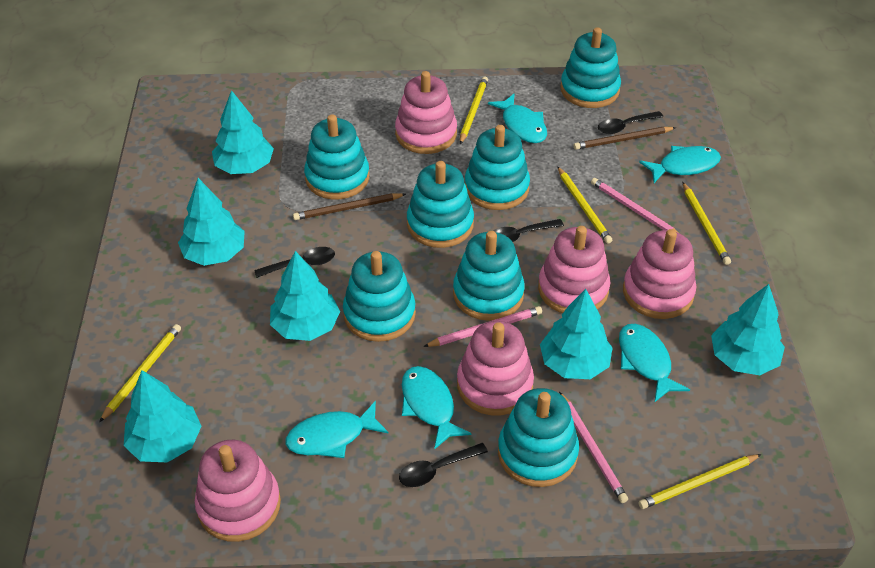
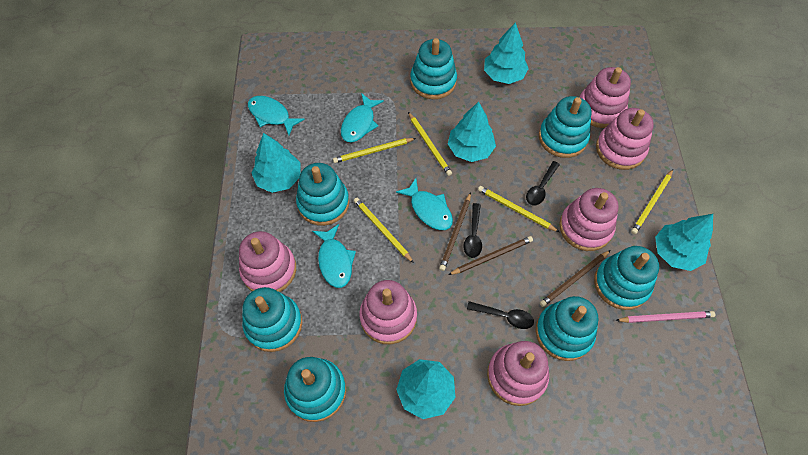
black spoon: [254,247,335,278] [399,443,488,487] [494,219,564,242] [598,111,663,134] = 4 -> [463,203,482,258] [467,301,534,329] [526,161,560,206] = 3
brown pencil: [293,193,406,220] [574,127,676,150] = 2 -> [439,192,471,271] [448,236,533,275] [540,250,610,307] = 3
pink pencil: [423,306,542,347] [559,392,628,503] [591,178,679,233] = 3 -> [615,311,715,323] = 1
pink stacking toy: [195,440,281,542] [395,71,457,154] [457,321,534,415] [538,226,610,313] [623,229,696,319] = 5 -> [239,231,296,292] [359,280,417,344] [487,341,549,406] [559,188,619,251] [579,67,631,128] [596,108,654,170] = 6
turquoise fish: [286,401,389,458] [402,366,472,450] [488,93,547,143] [619,324,690,403] [639,146,721,183] = 5 -> [248,96,305,135] [312,224,356,288] [341,93,384,142] [396,178,453,230] = 4
turquoise tree: [124,370,201,463] [178,178,245,266] [212,90,274,174] [270,251,340,341] [540,289,613,379] [711,284,785,375] = 6 -> [252,133,301,193] [396,359,456,419] [448,102,496,162] [484,22,529,84] [655,214,713,271] = 5

